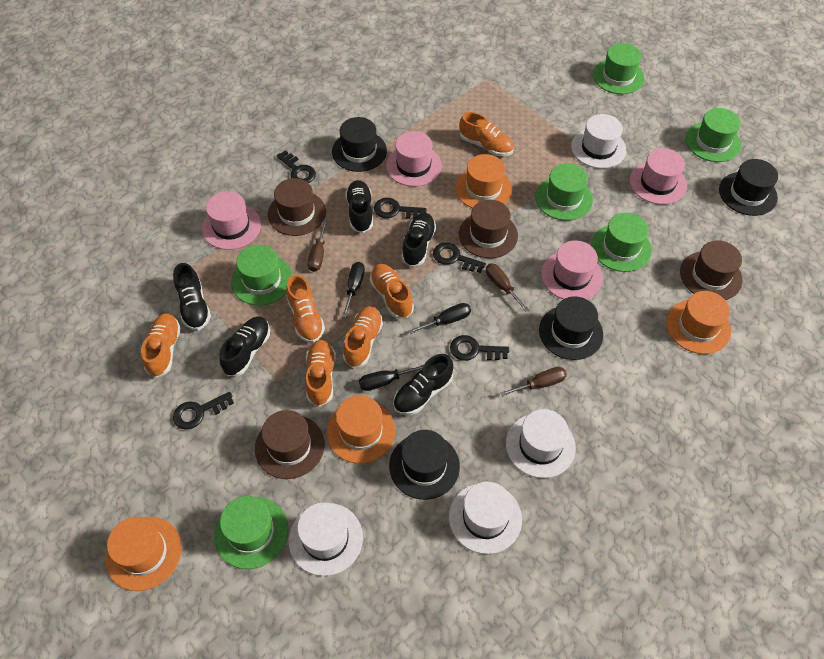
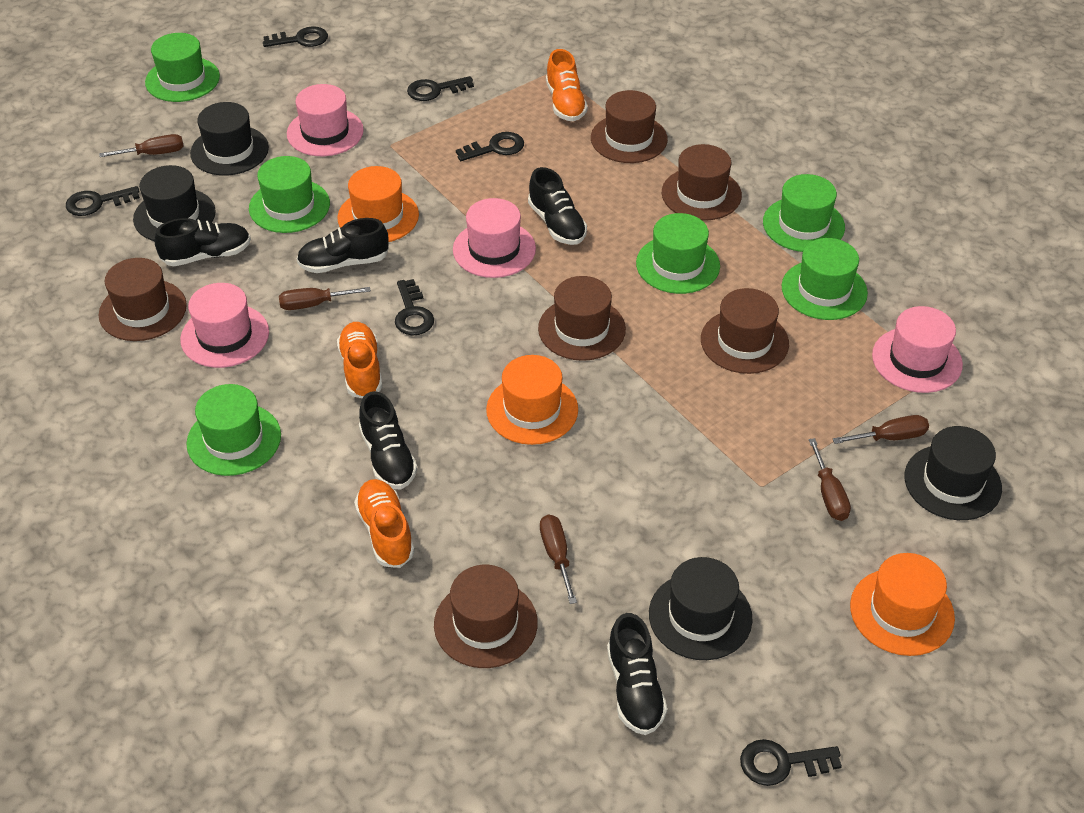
black key: [173,392,234,430] [276,150,316,183] [374,198,427,219] [433,242,486,273] [450,335,509,361] = 5 -> [66,186,140,216] [263,26,328,47] [395,279,434,336] [407,76,474,101] [456,132,524,161] [740,739,842,786] = 6
black screwdriver: [342,262,365,318] [359,365,424,391] [408,303,471,334] = 3 -> none = 0
brown hat: [255,410,324,479] [268,178,326,236] [459,200,518,258] [680,241,743,300] = 4 -> [99,258,187,341] [434,565,538,668] [538,276,626,361] [591,90,668,163] [662,144,742,221] [701,288,789,374] = 6
brown screwdriver: [308,219,328,272] [486,263,530,312] [500,367,567,397] = 3 -> [99,134,184,157] [279,287,371,310] [540,515,577,604] [809,438,851,521] [833,415,929,444] = 5
orange hat: [105,517,182,591] [327,395,396,464] [455,154,512,208] [666,291,731,354] = 4 -> [337,166,419,242] [486,355,578,445] [850,553,955,656] = 3
orange shoe: [141,313,181,378] [286,274,325,343] [305,340,336,407] [343,306,383,368] [370,264,414,319] [459,112,514,156] = 6 -> [337,322,382,398] [354,479,415,568] [546,49,588,121] = 3
white hat: [289,502,363,576] [449,482,522,554] [506,409,576,478] [571,114,626,169] = 4 -> none = 0

